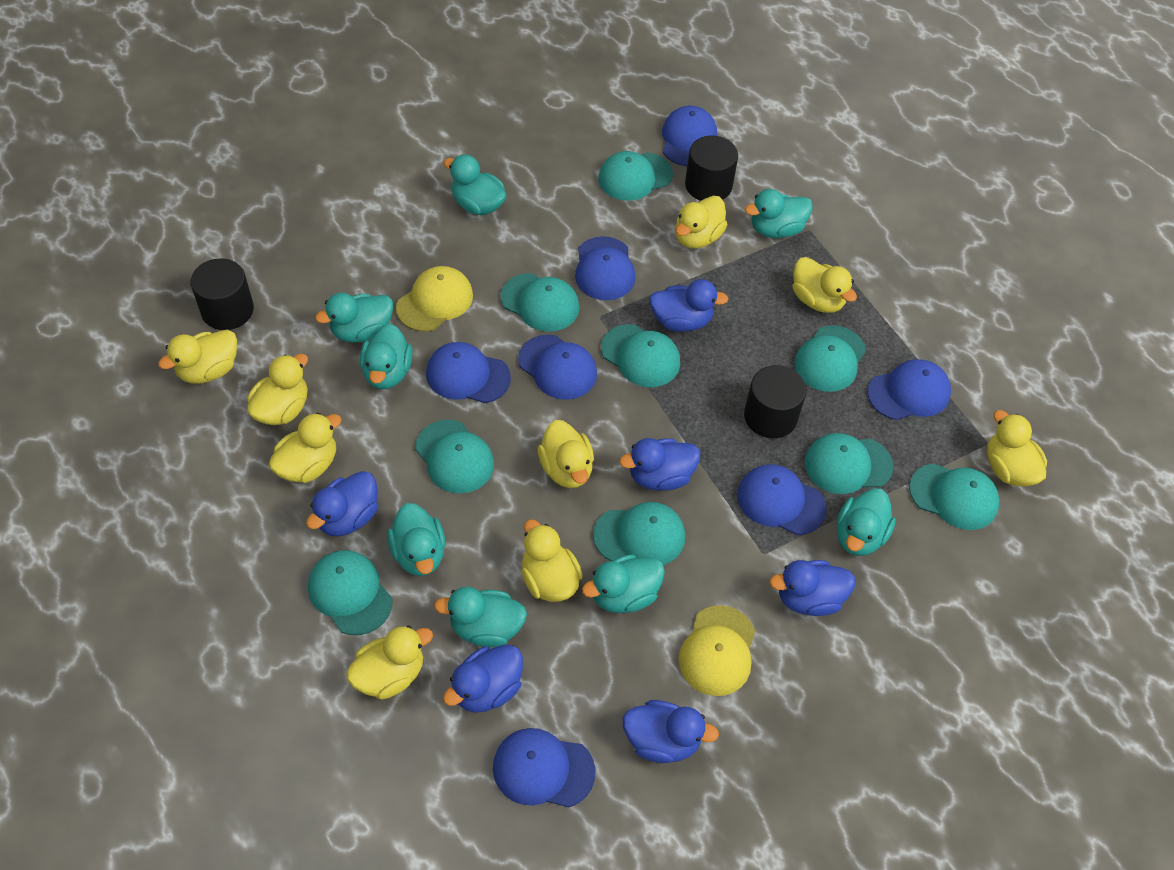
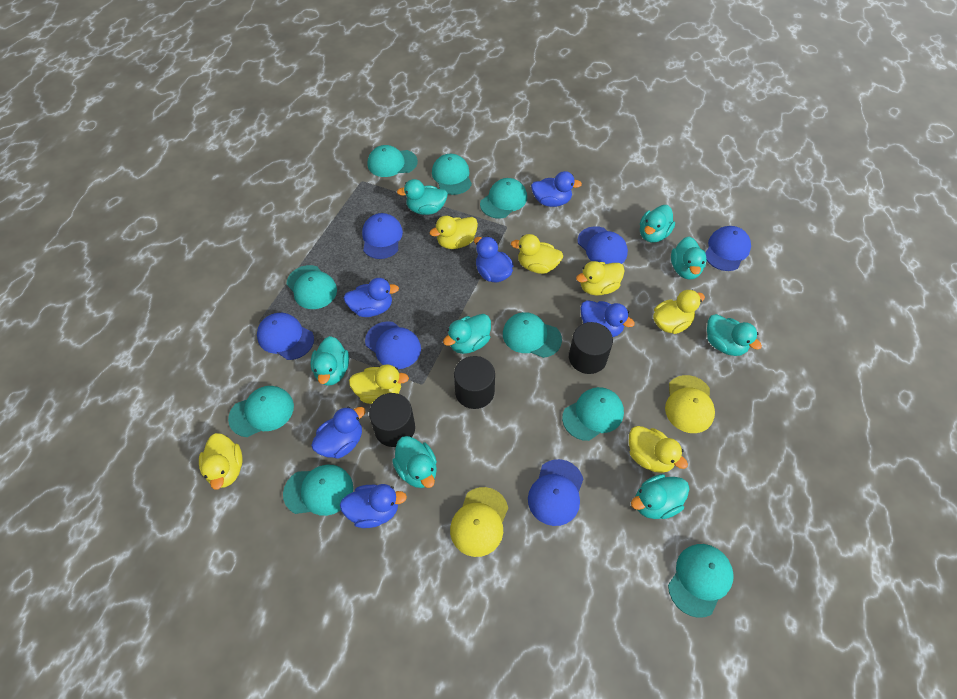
blue cap: [426,342,511,403] [493,728,596,807] [518,334,597,400] [575,236,635,300] [662,106,717,166] [738,464,827,535] [867,359,951,420] = 7 -> [257,313,314,360] [362,213,403,259] [365,321,421,369] [528,459,583,526] [577,226,628,264] [705,226,751,271] = 6
yellow duck: [158,329,237,383] [247,354,308,425] [269,413,342,483] [346,626,433,700] [521,519,583,602] [537,420,594,488] [675,196,728,249] [793,257,857,313] [987,410,1047,486] = 9 -> [199,433,242,490] [349,364,409,404] [429,216,478,249] [511,234,563,274] [576,261,625,296] [629,426,688,473] [653,290,705,334] = 7

